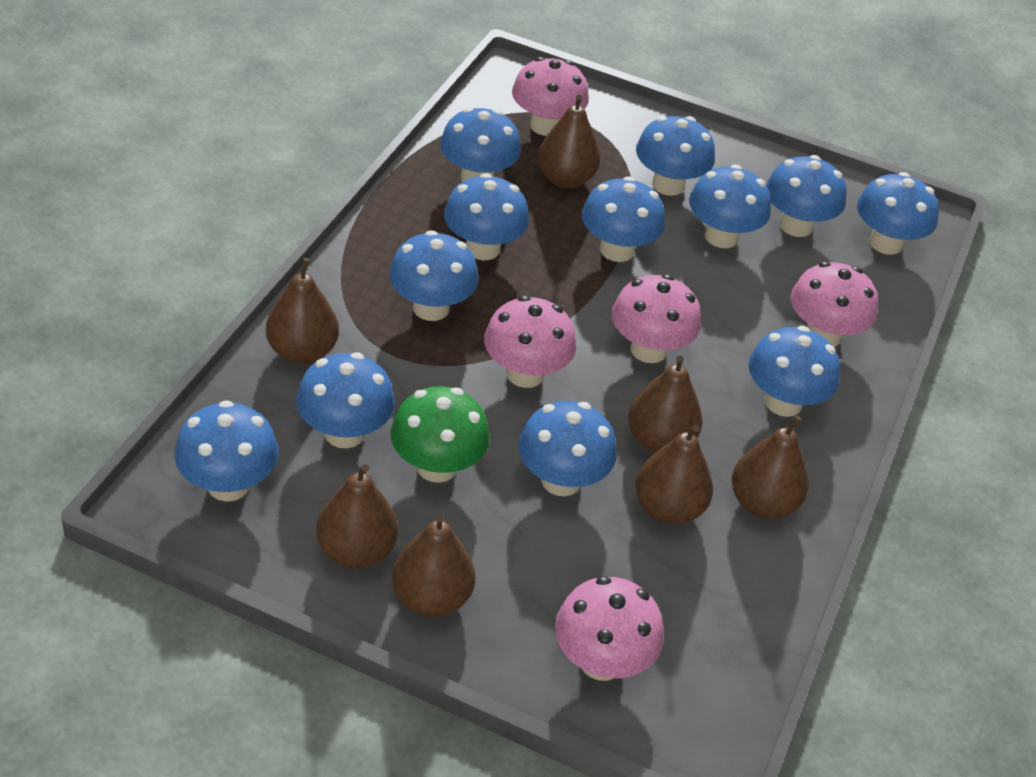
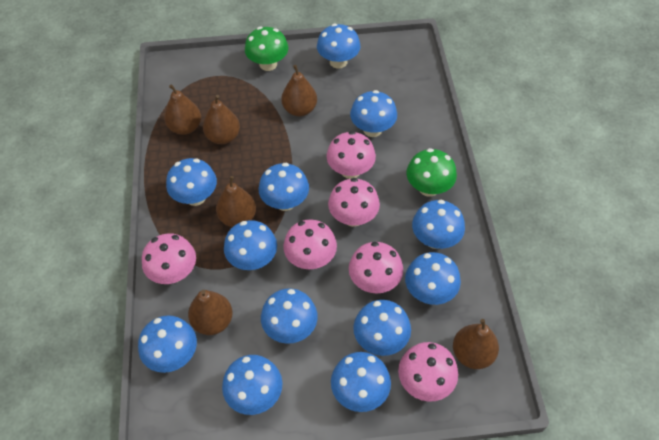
brown pear: [266,258,339,364] [316,464,398,569] [392,514,476,617] [538,95,600,188] [628,356,703,453] [635,425,713,525] [732,415,809,519] = 7 -> [164,84,201,135] [188,290,233,335] [203,95,240,144] [216,176,256,227] [281,65,317,116] [453,319,499,369] = 6
green mushroom: [390,386,490,483] = 1 -> [245,27,288,71] [407,148,457,197] = 2
pink mushroom: [484,295,576,388] [512,57,589,136] [555,576,664,681] [612,274,701,363] [791,261,878,347] = 5 -> [142,233,196,284] [283,219,337,269] [327,131,376,179] [328,178,380,227] [349,242,403,293] [398,342,458,402] = 6

